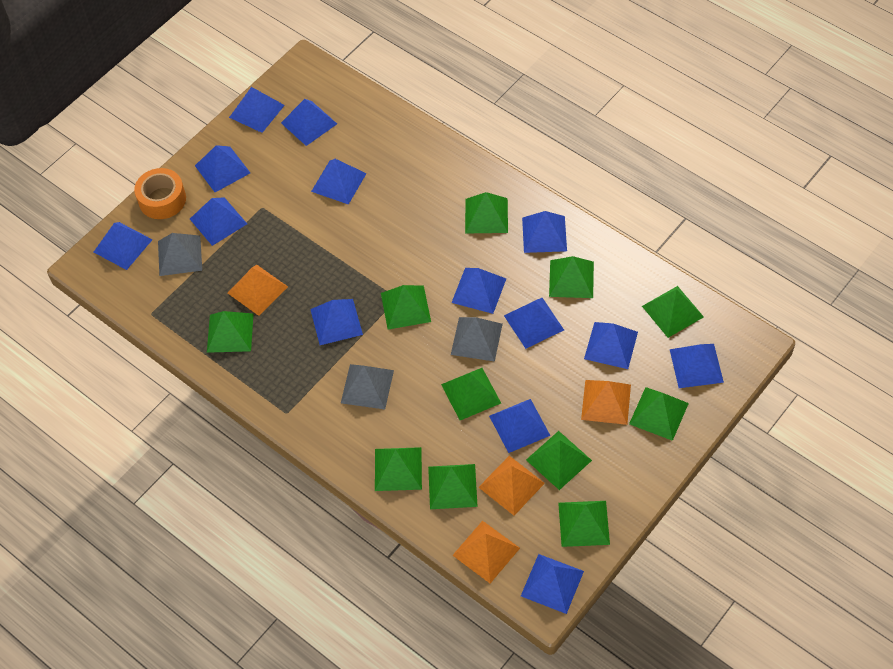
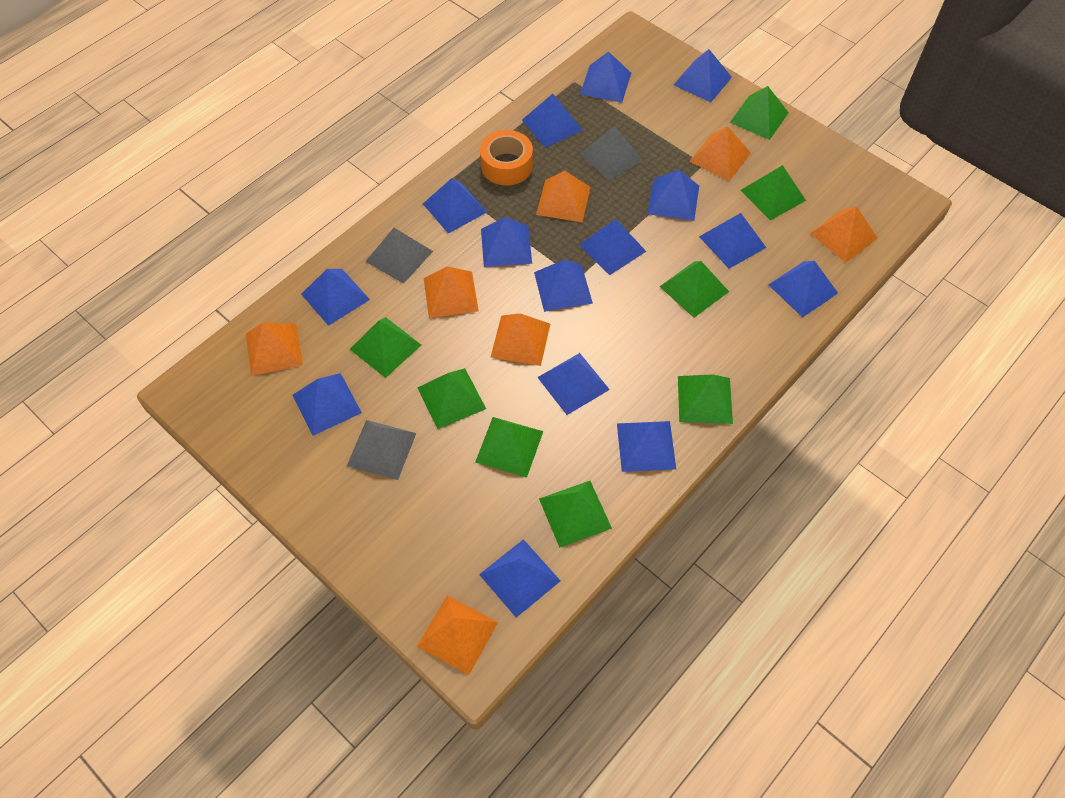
blue pyramid: [94,222,153,270] [190,197,247,246] [195,145,250,192] [229,87,285,133] [281,99,337,146] [310,299,363,345] [311,159,367,205] [451,268,506,314] [489,399,551,453] [504,298,564,349] [521,554,584,614] [522,211,567,253] [584,322,638,369] [670,344,724,388] = 14 -> [293,373,362,435] [301,269,370,326] [423,178,487,234] [479,539,561,618] [481,217,532,267] [522,94,582,148] [534,259,593,312] [537,353,610,415] [579,219,646,275] [580,51,631,103] [617,421,676,472] [647,170,699,221] [674,49,732,102] [699,213,766,269] [768,261,838,318] = 15
green pyramid: [207,311,253,353] [375,447,422,491] [381,285,431,330] [428,464,478,509] [441,368,501,420] [465,192,508,233] [526,431,592,490] [549,256,594,298] [558,501,610,547] [629,387,689,441] [642,286,704,338] = 11 -> [350,317,421,378] [417,368,486,429] [475,417,543,478] [539,481,612,548] [659,261,729,318] [678,374,733,424] [730,86,789,140] [740,165,806,220] = 8
orange pyramid: [228,265,288,316] [452,521,520,583] [478,456,545,516] [581,380,631,425] = 4 -> [246,323,303,376] [417,595,498,675] [424,266,479,318] [491,313,550,366] [536,171,591,222] [689,126,751,181] [810,206,878,263] = 7

